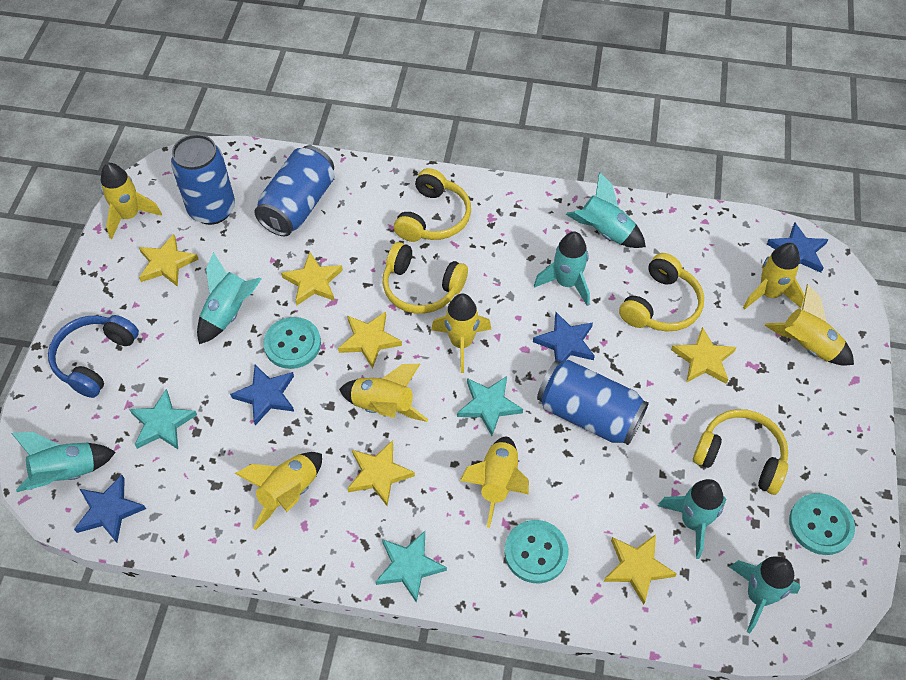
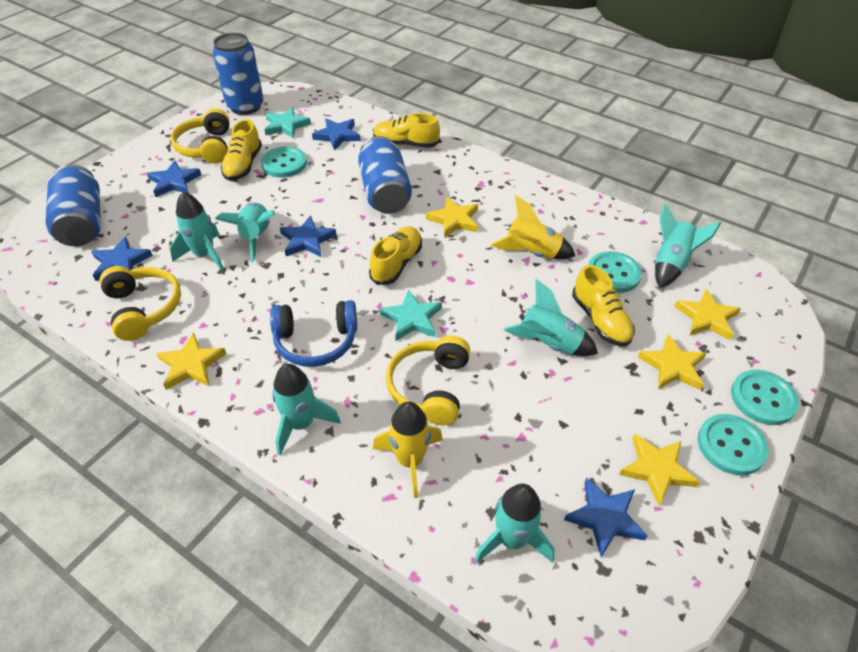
blue star: [74,475,146,543] [230,365,294,425] [533,312,595,362] [767,223,828,273] = 4 -> [91,237,153,281] [147,160,201,197] [280,215,336,257] [312,118,361,151] [564,478,648,557] = 5
turquoise button: [263,317,321,369] [504,520,568,584] [789,493,855,555] = 3 -> [261,146,307,178] [588,251,642,293] [698,414,769,475] [731,370,799,425] = 4
turquoise star: [129,389,197,449] [376,531,447,603] [457,376,523,436] = 3 -> [264,107,311,139] [380,289,442,341] = 2
yellow headphones: [383,242,468,314] [394,168,471,242] [619,253,704,332] [693,409,788,495] = 4 -> [99,266,181,341] [170,109,230,164] [386,336,470,425] = 3
yellow rocket: [101,163,162,239] [235,452,322,530] [339,364,428,422] [431,293,492,373] [460,437,529,528] [743,243,805,310] [765,284,854,366] = 7 -> [373,402,443,498] [491,196,575,259] = 2
yellow shoe: none = 0 -> [221,119,262,181] [369,226,422,285] [373,113,440,148] [572,265,635,347] = 4
yellow star: [139,234,199,287] [281,252,343,306] [338,311,402,369] [347,440,415,506] [604,534,677,605] [671,327,737,384] = 6 -> [156,333,226,390] [426,197,478,238] [619,434,700,506] [638,334,706,390] [674,289,741,341] = 5

